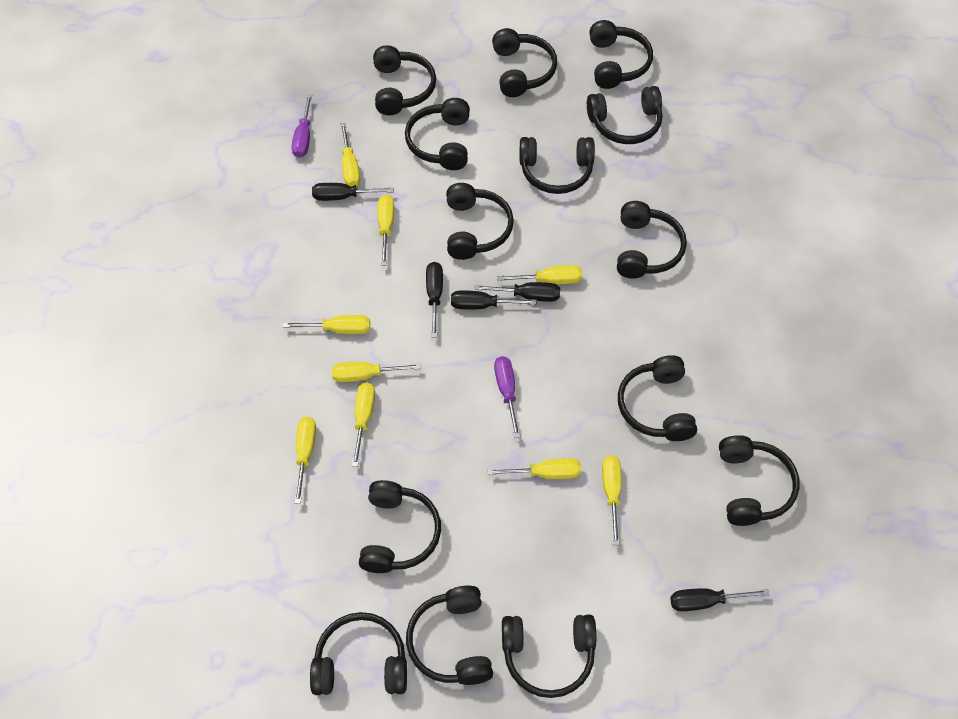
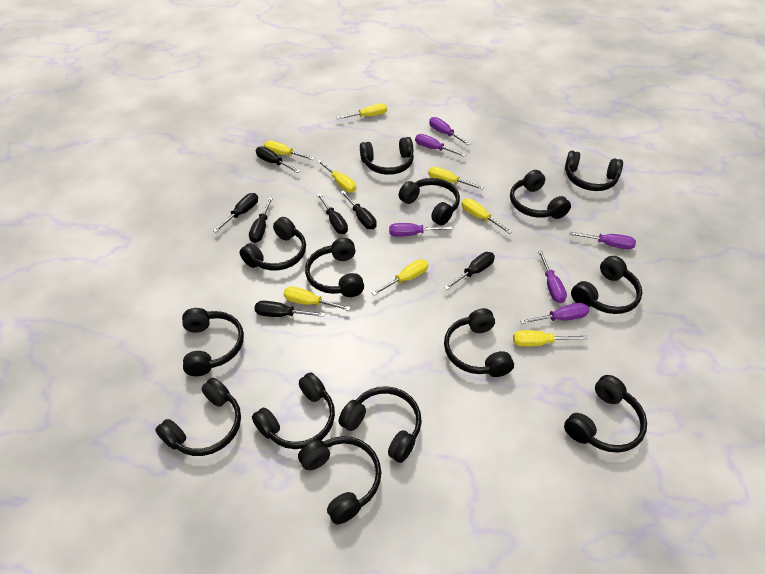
black screwdriver: [312,183,394,201] [426,262,443,337] [451,290,537,310] [474,282,560,302] [670,588,769,611] = 5 -> [213,193,258,232] [249,197,273,243] [255,301,325,317] [256,147,300,173] [317,194,348,234] [341,191,377,229] [444,252,495,290] = 7
purple screwdriver: [292,94,312,158] [494,356,520,438] = 2 -> [389,223,452,237] [415,134,466,157] [429,117,470,145] [520,303,589,324] [538,250,567,303] [569,231,636,249] = 6
yellow screwdriver: [283,315,370,334] [295,417,316,504] [332,362,421,382] [340,122,360,186] [352,382,375,467] [378,195,394,266] [488,458,581,479] [497,265,582,284] [602,455,622,545] = 9 -> [264,140,315,160] [284,286,351,311] [317,160,356,193] [336,104,387,119] [372,259,428,296] [428,167,484,190] [461,198,512,234] [513,330,588,347] = 8

